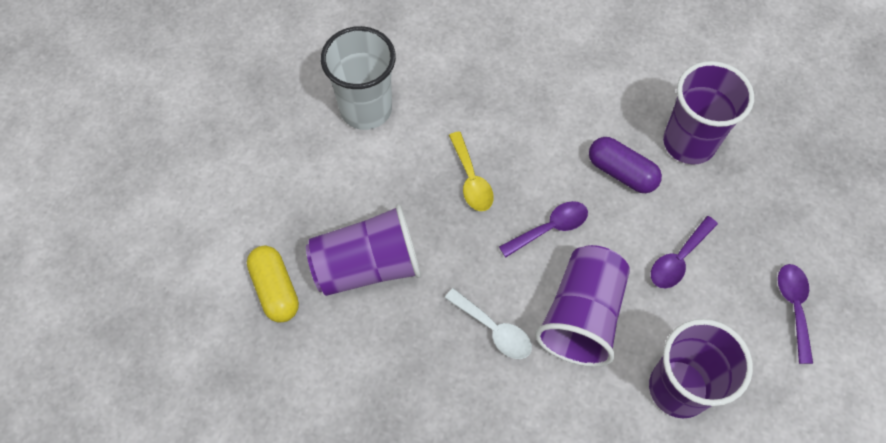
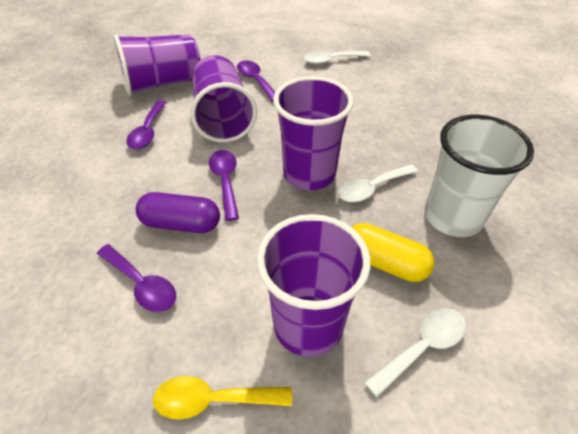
purple spoon: [499,201,588,258] [651,216,718,288] [778,264,813,364] = 3 -> [97,244,176,312] [126,100,167,149] [209,150,239,221] [237,61,275,102] = 4
white spoon: [445,288,532,359] = 1 -> [304,51,371,65] [338,164,418,202] [364,308,466,397] = 3

